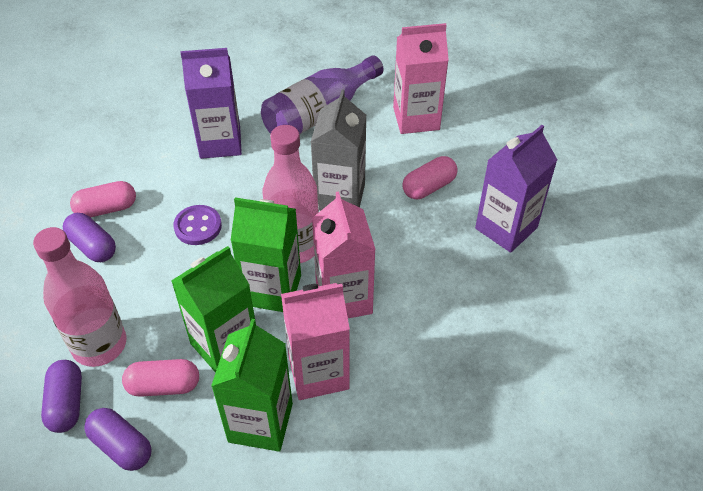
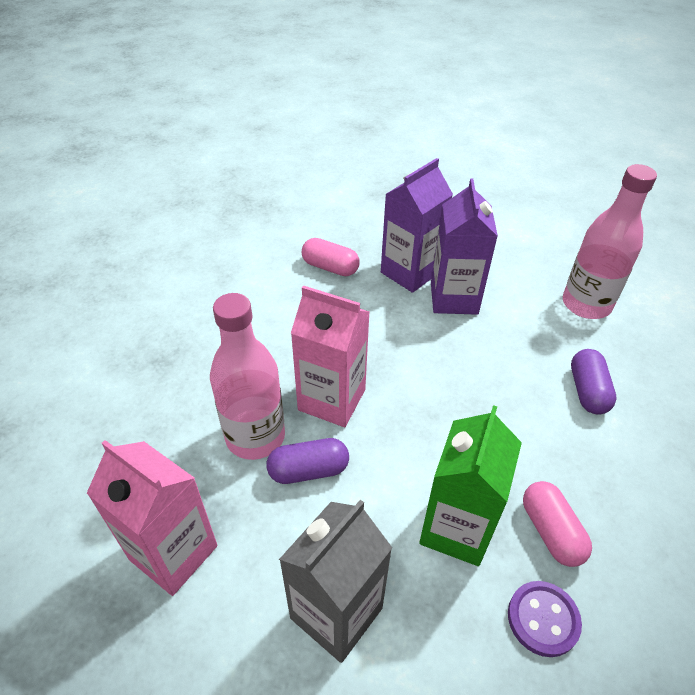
green carton: [171,246,256,373] [211,319,293,452] [231,197,301,312] = 3 -> [419,405,522,566] = 1
pink capsule: [70,181,136,218] [122,359,199,397] [402,156,457,199] = 3 -> [302,238,360,276] [523,481,592,567] = 2
pink carton: [281,283,350,400] [312,192,376,318] [393,23,449,134] = 3 -> [87,440,218,596] [291,285,370,427] = 2
purple bottle: [261,55,384,135] = 1 -> none = 0
purple capsule: [41,360,82,433] [63,213,116,262] [84,408,151,471] = 3 -> [267,438,349,484] [571,349,617,415] = 2

